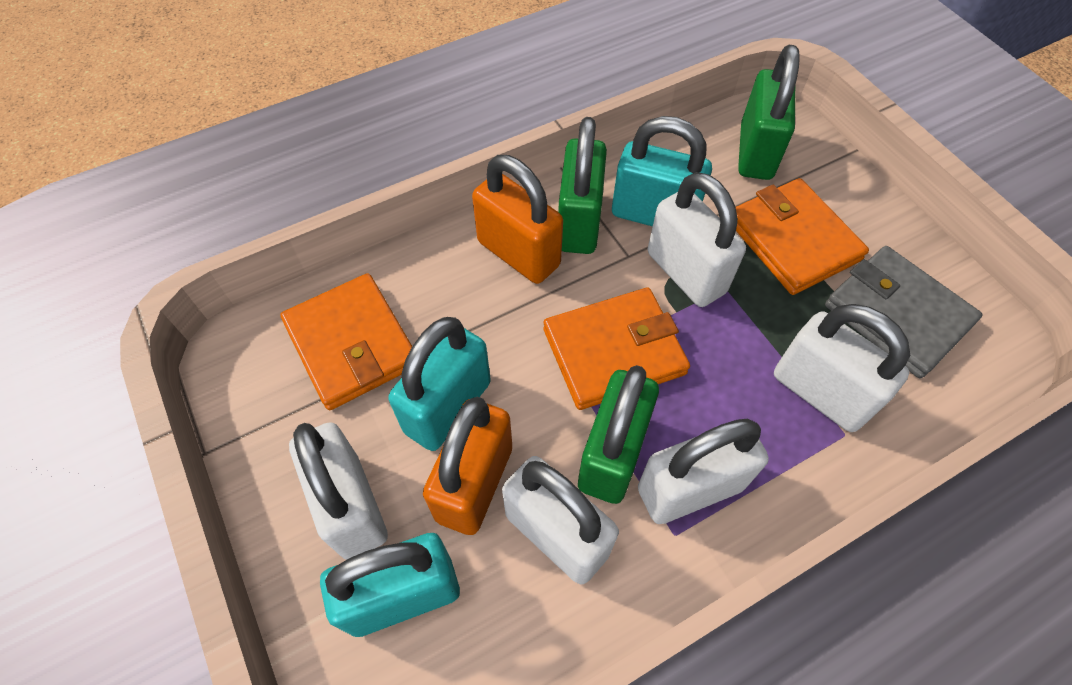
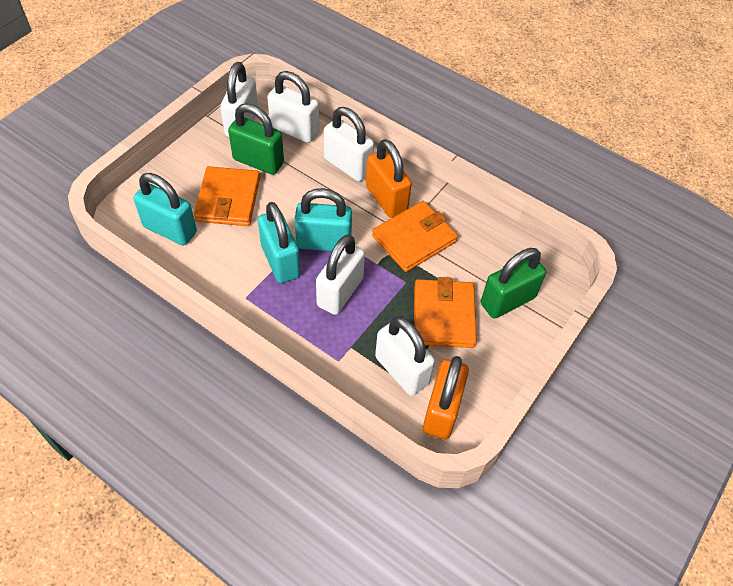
green padlock: [558,117,607,254] [578,365,659,504] [738,45,800,180] = 3 -> [228,103,284,175] [481,248,546,319] = 2
grey wallet: [825,246,983,379] = 1 -> none = 0

